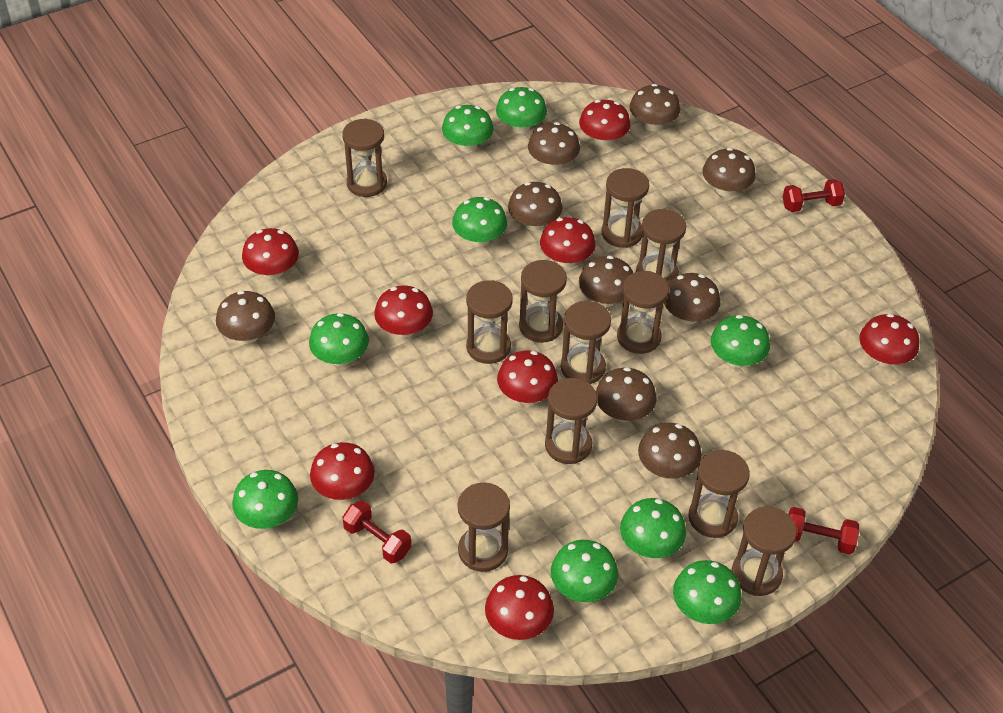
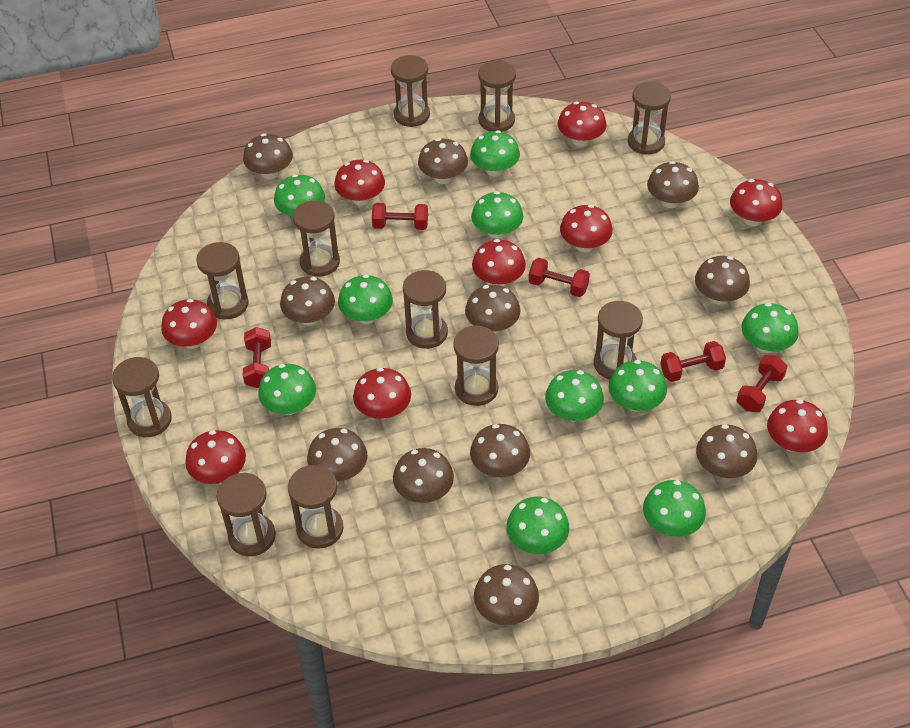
brown mushroom: [216,291,275,343] [508,182,563,231] [528,122,580,171] [579,255,633,307] [596,367,657,422] [630,84,680,131] [638,423,702,479] [664,273,720,324] [702,148,756,197] = 9 -> [243,134,293,179] [280,277,335,326] [307,428,367,481] [393,448,454,503] [418,138,468,184] [465,285,521,334] [470,424,530,477] [474,564,539,625] [647,161,699,208] [695,256,750,305] [696,424,757,478] = 11
green mushroom: [232,470,298,529] [309,313,369,366] [442,105,494,152] [452,197,507,247] [496,87,547,134] [551,540,618,602] [620,498,686,558] [673,560,742,624] [711,315,770,368] = 9 -> [258,364,316,415] [274,174,325,216] [338,274,393,324] [470,130,520,176] [471,191,523,239] [507,497,569,554] [545,370,604,422] [609,360,667,412] [643,480,706,537] [741,303,799,353] = 10
red dumbbell: [342,500,411,563] [782,179,845,212] [788,507,859,554] = 3 -> [243,327,271,388] [372,203,428,230] [529,258,590,297] [660,341,726,382] [736,355,788,412] = 5
red mushroom: [242,228,299,279] [310,442,375,500] [374,285,433,338] [485,575,554,640] [497,350,558,404] [540,217,596,267] [579,100,631,146] [859,314,919,367] = 8 -> [161,299,217,349] [185,430,246,484] [334,160,385,206] [353,368,411,419] [472,239,526,287] [557,102,606,146] [560,205,613,252] [730,179,782,226] [767,399,828,452] = 9

